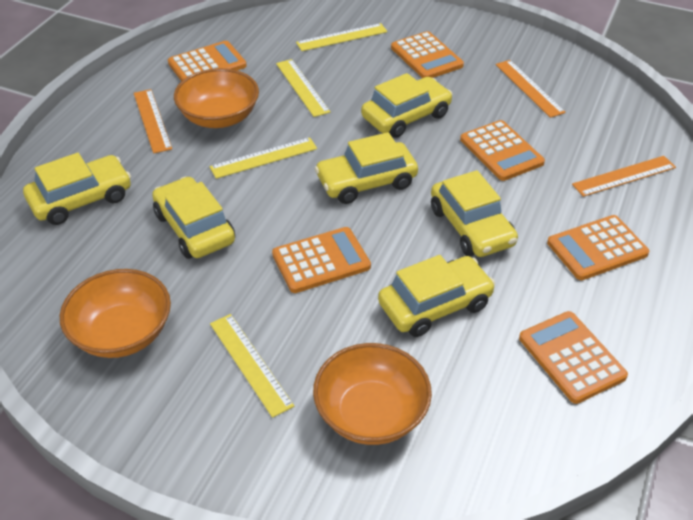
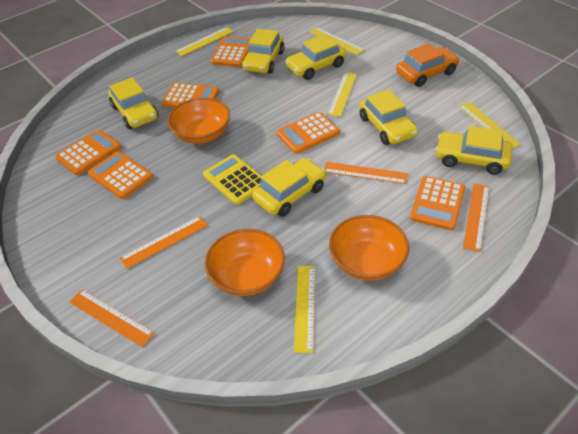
orange car: none = 0 -> [396,43,460,87] = 1
orange ruler: [134,89,172,153] [496,60,566,118] [572,156,676,197] = 3 -> [69,290,155,347] [120,216,208,269] [324,162,408,184] [463,183,489,252] = 4
yellow calculator: none = 0 -> [203,154,262,205] = 1
yellow ruler: [209,137,317,179] [210,314,294,418] [276,59,330,117] [296,23,387,51] = 4 -> [175,27,234,56] [294,266,315,353] [309,27,365,55] [328,72,357,117] [459,102,521,149] = 5

